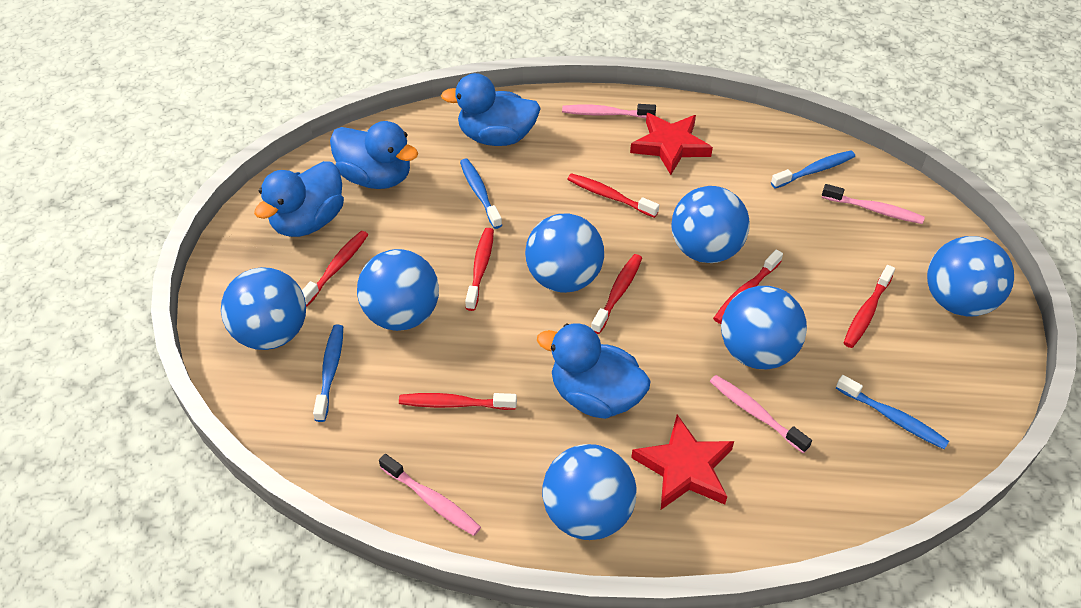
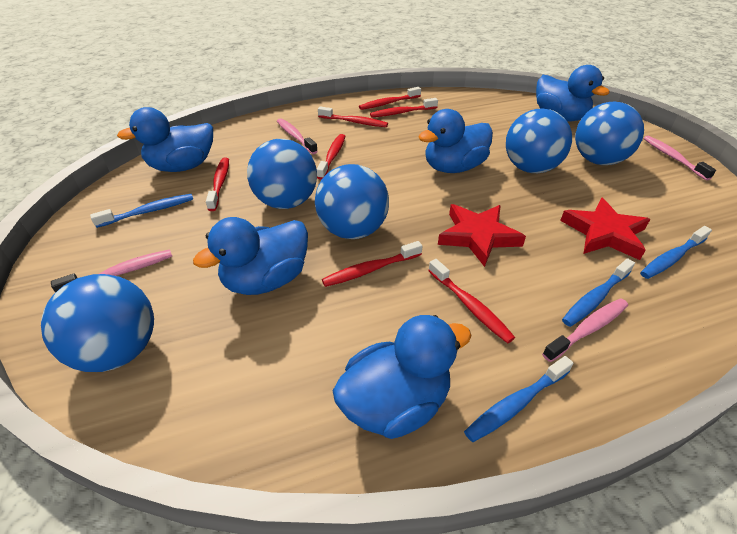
blue ball: [221,267,306,350] [357,249,439,331] [525,213,604,293] [542,444,637,540] [671,186,750,263] [721,286,807,369] [927,236,1014,317] = 7 -> [41,274,154,372] [247,139,317,209] [315,164,389,239] [506,108,572,173] [575,102,644,165] = 5
blue duck: [254,161,344,237] [330,121,418,189] [441,73,541,146] [537,323,651,419] = 4 -> [117,107,213,172] [193,217,308,295] [333,315,472,439] [418,109,493,173] [536,65,610,122] = 5

